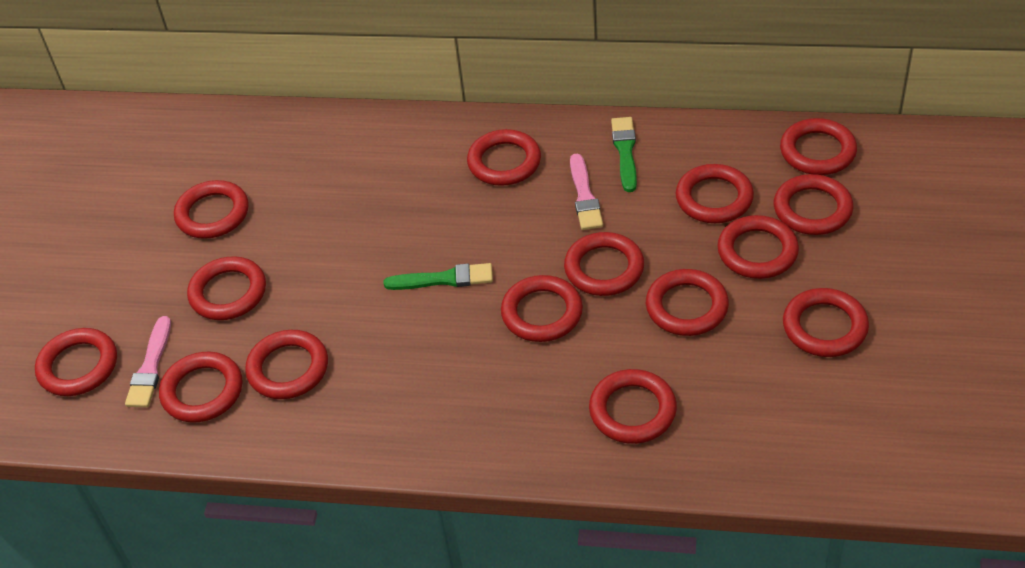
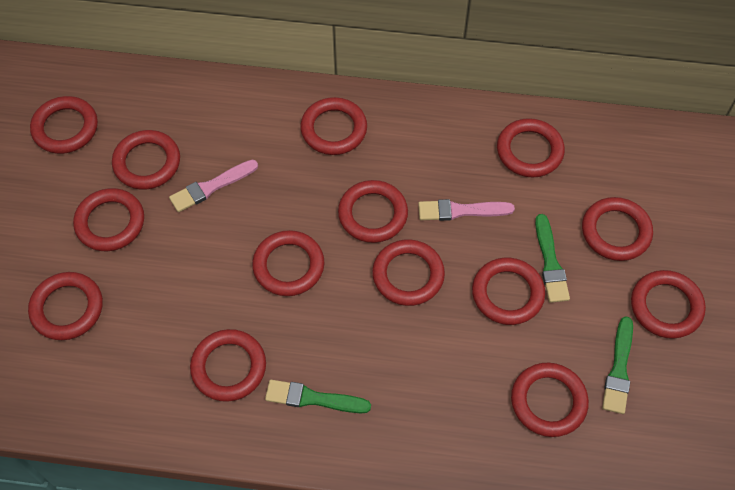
green brush: [384,263,493,290] [611,117,637,192] = 2 -> [265,380,371,413] [535,214,570,303] [602,316,633,414] = 3
red ring: [35,328,117,396] [159,352,243,423] [174,180,249,239] [187,256,266,320] [245,330,328,399] [467,129,541,186] [501,275,583,342] [564,232,644,296] [589,369,677,444] [646,269,729,336] [676,164,754,223] [717,215,799,279] [774,174,853,235] [780,118,857,175] [783,288,869,357] = 15 -> [28,272,103,340] [30,96,98,154] [73,188,144,251] [112,130,180,190] [190,329,266,402] [252,230,324,296] [300,97,367,155] [338,180,408,243] [372,239,445,306] [472,258,545,325] [497,118,565,177] [511,363,589,437] [582,197,653,261] [631,270,706,339] = 14

